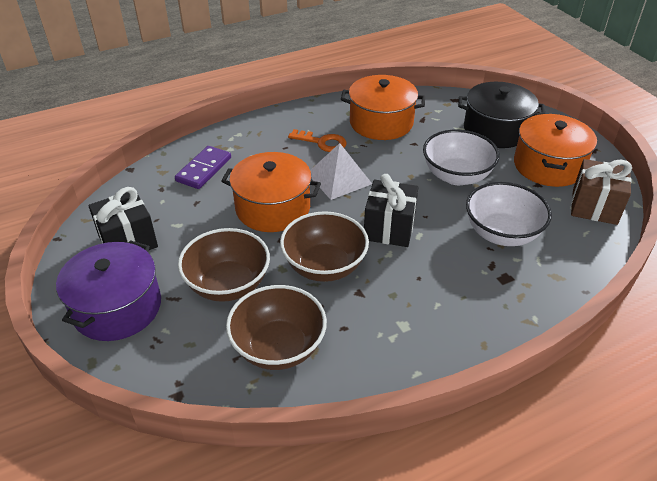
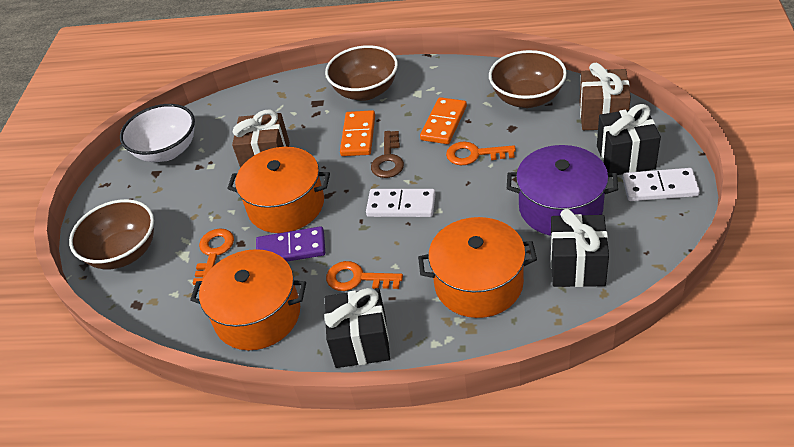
black gift: [88,187,158,250] [364,174,418,247] = 2 -> [325,288,390,368] [550,209,609,287] [597,104,661,175] = 3
black pot: [458,82,545,148] = 1 -> none = 0
brown gift: [571,159,632,225] = 1 -> [232,109,290,168] [580,63,631,130] = 2
brown key: none = 0 -> [371,131,404,178] = 1
orange domino: none = 0 -> [340,110,375,156] [420,97,467,144] = 2
orange key: [288,129,347,152] = 1 -> [193,229,234,285] [326,261,403,291] [446,141,516,165] = 3
white bowl: [423,130,500,185] [466,182,552,246] = 2 -> [120,104,195,162] = 1
white domino: none = 0 -> [366,189,436,217] [622,168,700,201] = 2
white pyramid: [310,143,372,200] = 1 -> none = 0

